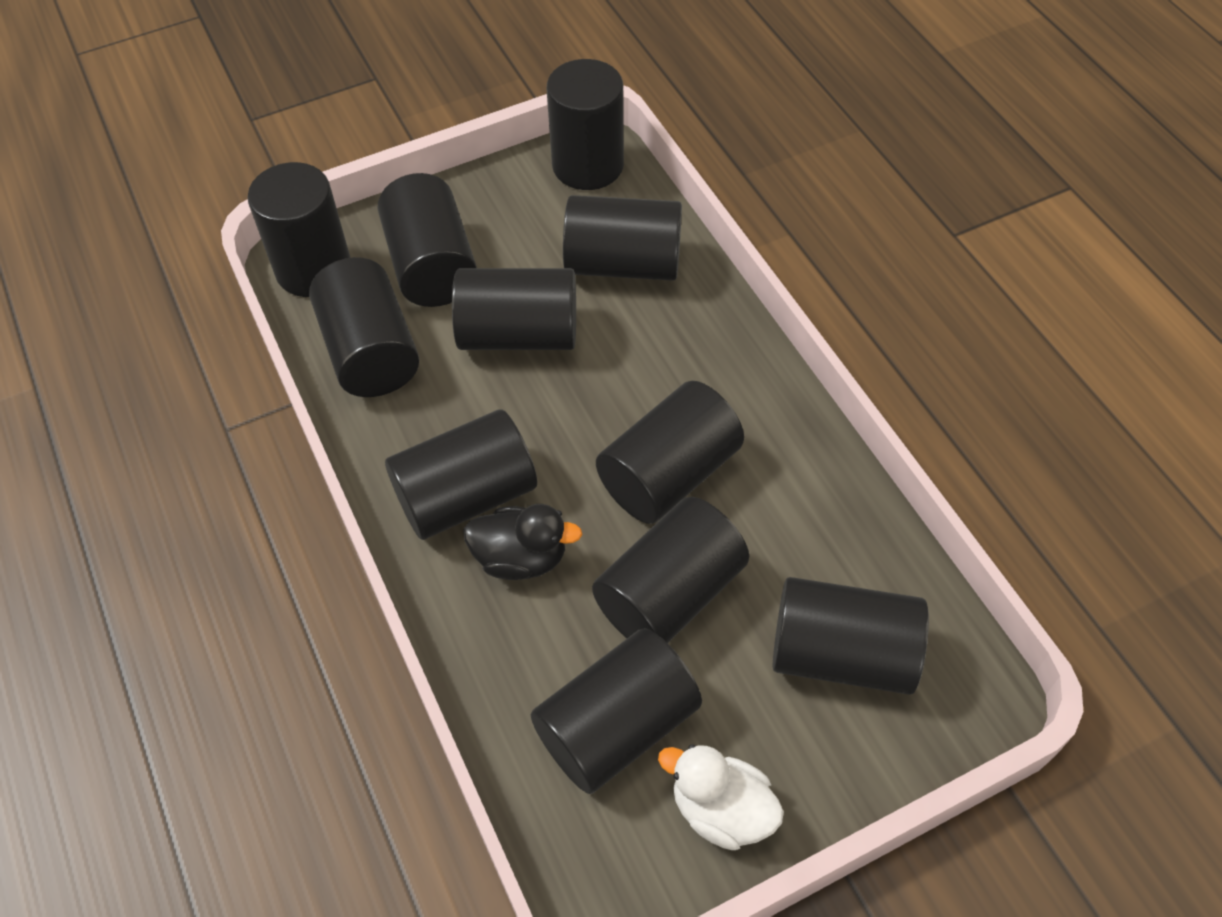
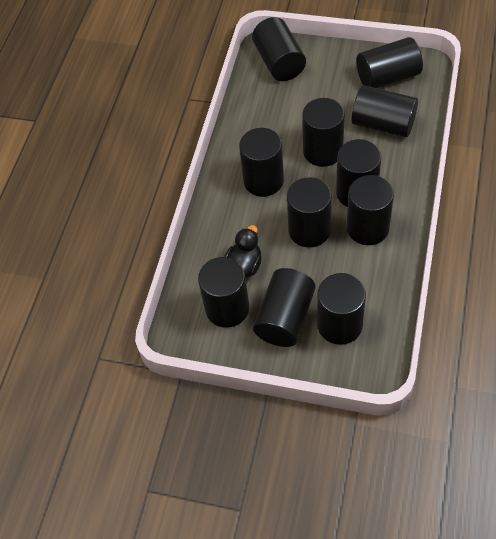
white duck: [658,744,784,850] = 1 -> none = 0

